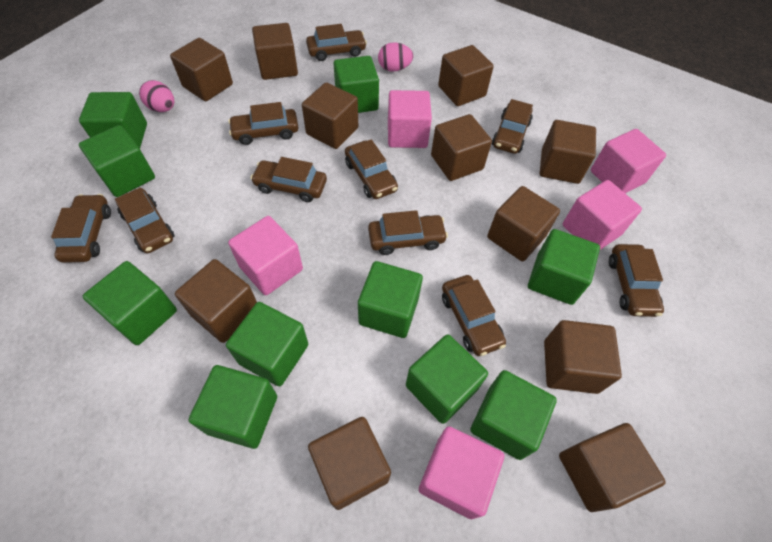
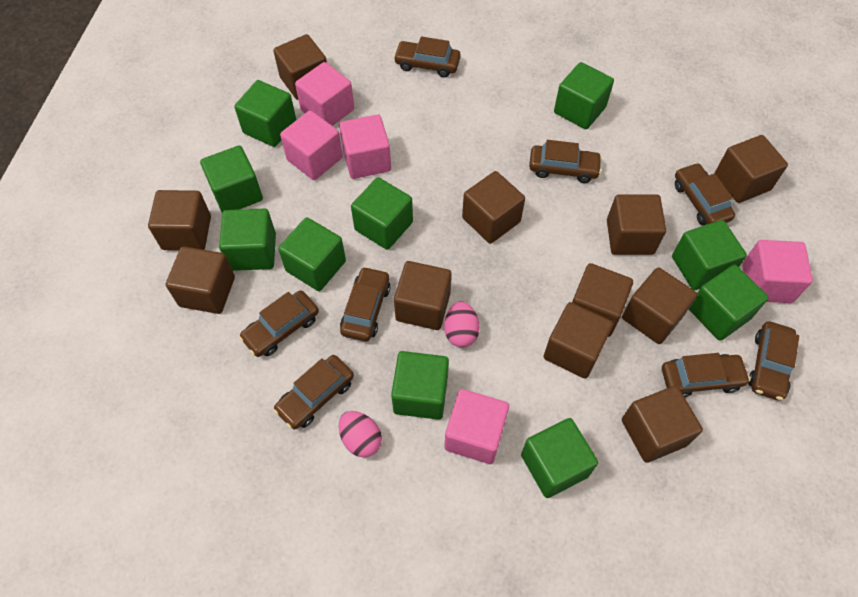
brown car: [51,194,111,263] [115,188,174,253] [228,102,299,145] [250,157,327,202] [306,24,367,61] [345,139,398,199] [368,210,448,255] [442,275,506,356] [492,99,533,154] [609,244,664,317] = 10 -> [239,290,319,357] [273,355,354,429] [340,266,391,342] [393,36,461,77] [529,140,602,183] [662,353,750,398] [675,163,735,225] [748,321,799,401] = 8

